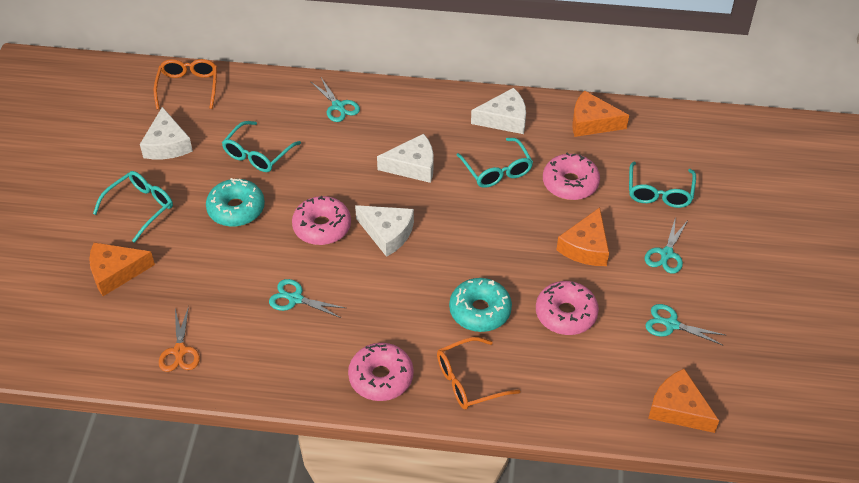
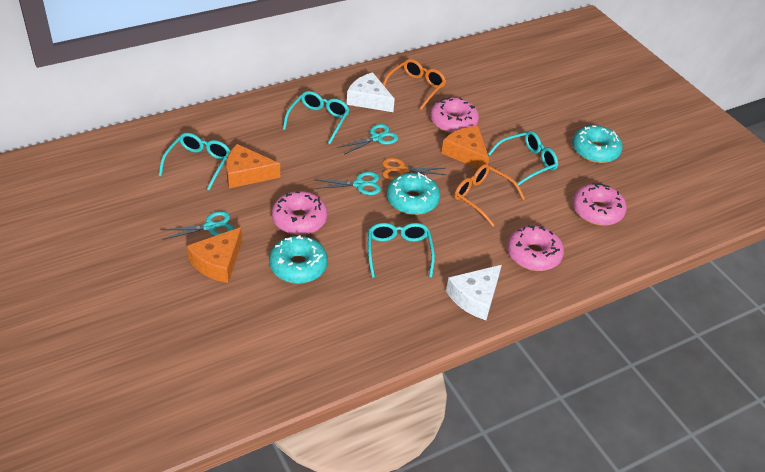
orange cheese: [89,243,155,296] [556,208,609,266] [573,91,629,137] [648,369,719,433] = 4 -> [187,227,242,283] [226,144,280,188] [441,126,489,169] = 3
turquoise donut: [206,178,265,227] [449,278,512,332] = 2 -> [269,235,328,284] [387,172,440,215] [572,125,623,163] = 3
turquoise scissors: [269,279,345,318] [311,78,360,122] [645,216,688,274] [645,304,725,345] = 4 -> [162,211,234,240] [315,172,381,195] [338,124,398,155] = 3
white cheese: [140,107,193,159] [355,205,414,257] [377,134,434,183] [471,88,526,134] = 4 -> [347,72,395,112] [446,265,502,320] = 2

